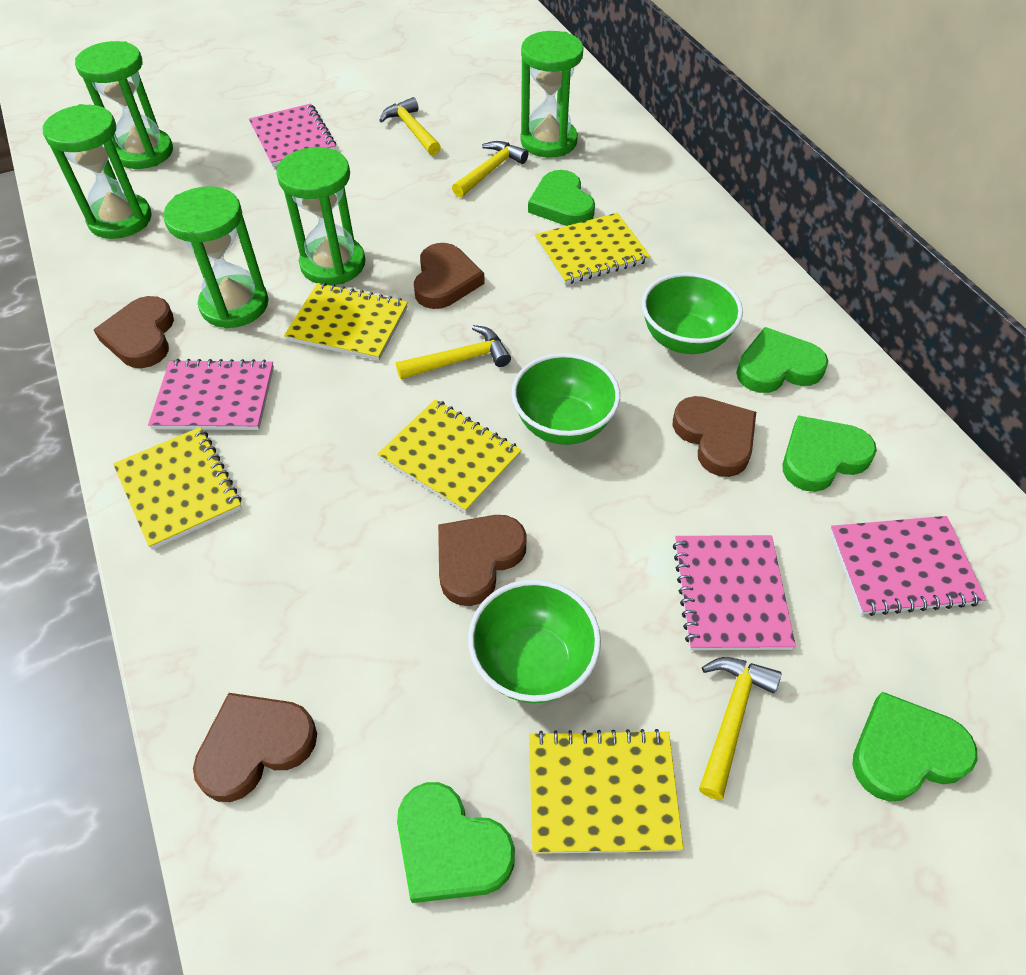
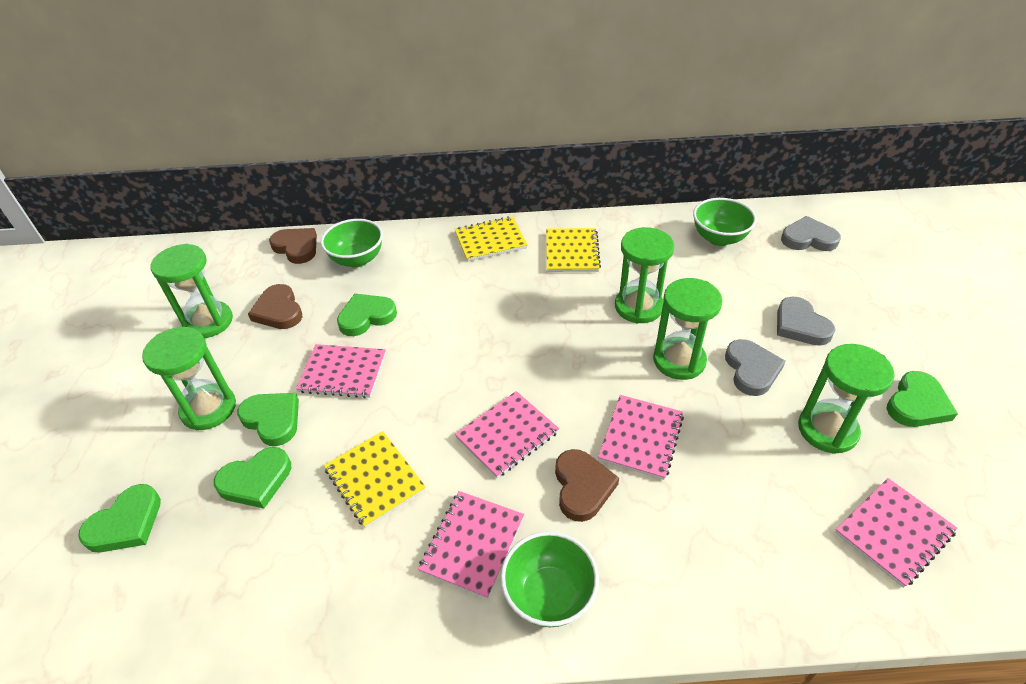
brown heart: [94,296,174,368] [193,693,317,802] [414,243,485,309] [438,515,527,606] [673,396,756,477] = 5 -> [248,284,302,329] [269,228,317,264] [555,449,619,522] = 3
grey heart: none = 0 -> [725,339,786,396] [777,297,835,346] [781,216,841,251] = 3
pink notebook: [148,359,274,430] [249,104,336,167] [673,535,796,650] [830,516,986,616] = 4 -> [296,344,386,398] [418,491,524,599] [455,391,559,478] [598,395,684,480] [835,478,958,588] = 5
yellow hammer: [379,97,441,155] [396,325,511,379] [452,141,528,197] [699,657,781,800] = 4 -> none = 0
yellow notebook: [113,427,242,550] [284,283,408,361] [378,399,522,513] [529,729,683,854] [535,213,651,285] = 5 -> [324,431,426,528] [455,216,528,261] [546,228,601,272] = 3

